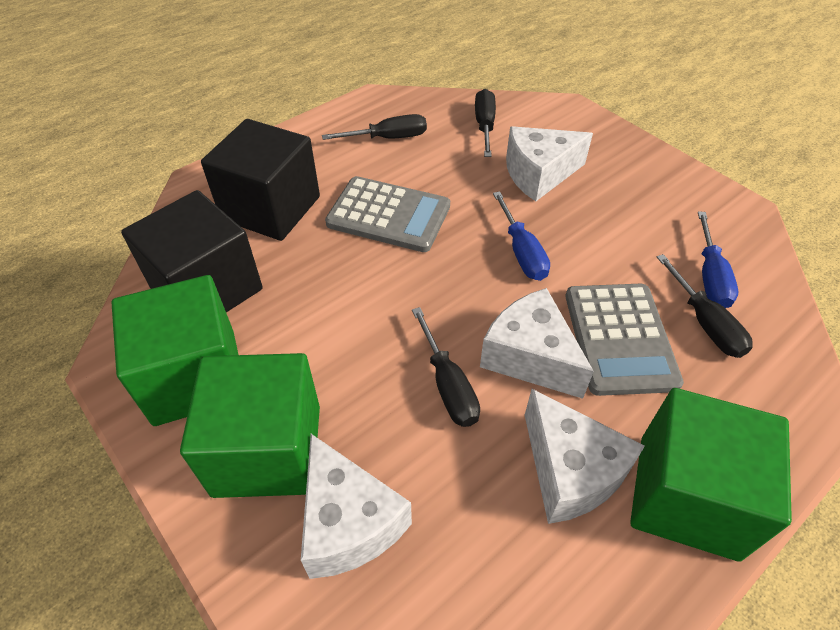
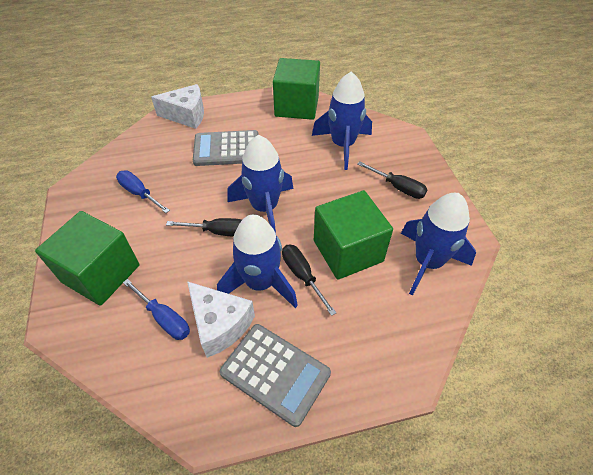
black cube: [121,190,263,312] [201,119,320,241] = 2 -> none = 0
black screwdriver: [322,114,427,140] [412,307,480,427] [475,89,496,157] [657,254,753,358] = 4 -> [166,218,242,237] [282,245,336,316] [357,162,428,199] = 3
blue rocket: none = 0 -> [217,214,298,308] [227,135,293,233] [312,71,372,170] [401,193,476,296] = 4
white cheese: [301,434,412,579] [480,288,594,399] [506,126,593,201] [525,389,645,524] = 4 -> [151,84,204,129] [187,281,255,358] = 2

